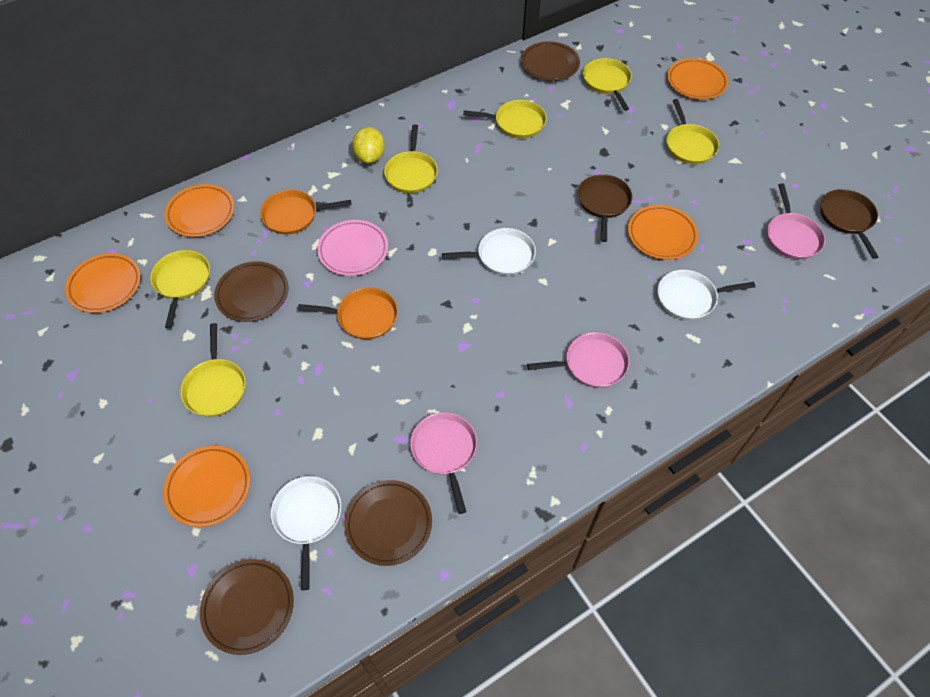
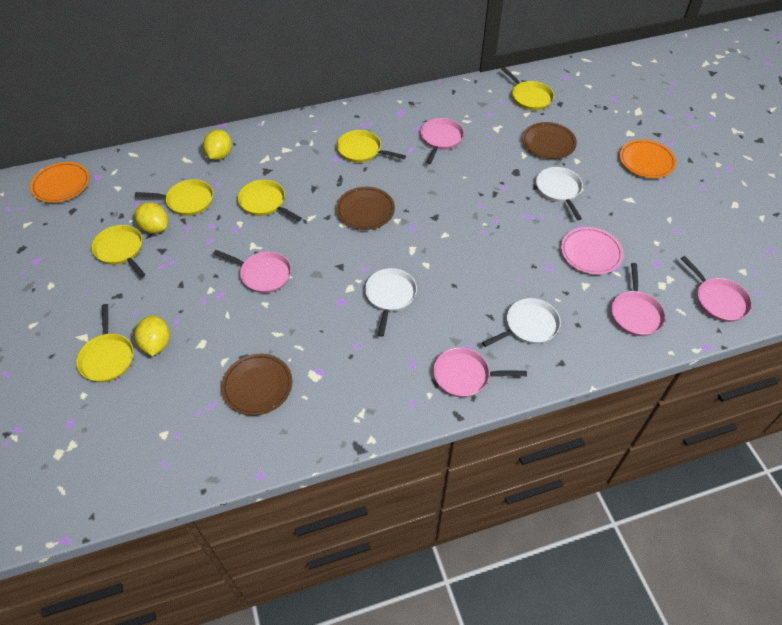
brown pan: [578,174,632,242] [820,189,878,259] = 2 -> none = 0
brown plate: [200,559,294,655] [214,261,289,322] [344,480,432,566] [521,41,580,81] = 4 -> [221,354,292,416] [336,187,395,230] [522,122,577,159] = 3
orange pan: [260,190,351,234] [298,287,398,339] = 2 -> none = 0
orange plate: [65,253,141,313] [164,446,251,527] [165,184,234,237] [628,205,699,260] [667,58,729,99] = 5 -> [30,162,90,203] [620,139,676,178] = 2
pink pan: [410,412,477,514] [527,332,630,388] [767,184,825,260] = 3 -> [213,250,291,293] [421,118,464,164] [433,347,527,397] [611,263,666,336] [680,256,752,322] = 5
yellow lemon: [352,127,385,164] = 1 -> [135,202,169,234] [135,315,170,356] [203,130,232,160] = 3

